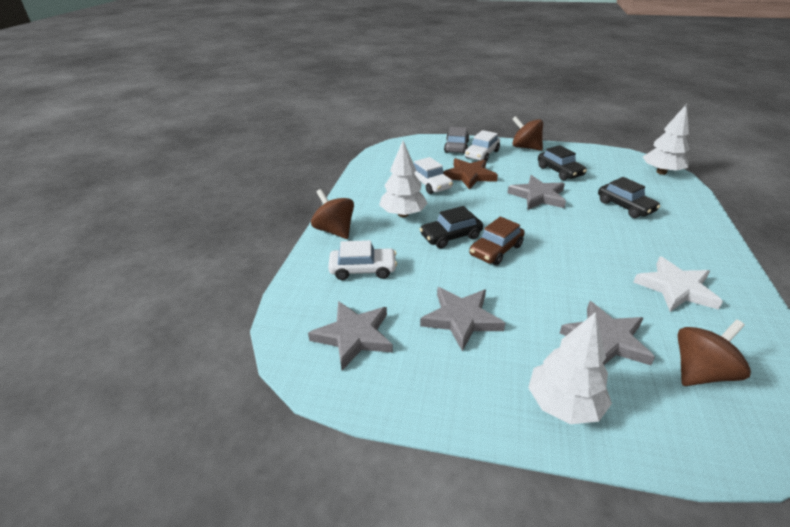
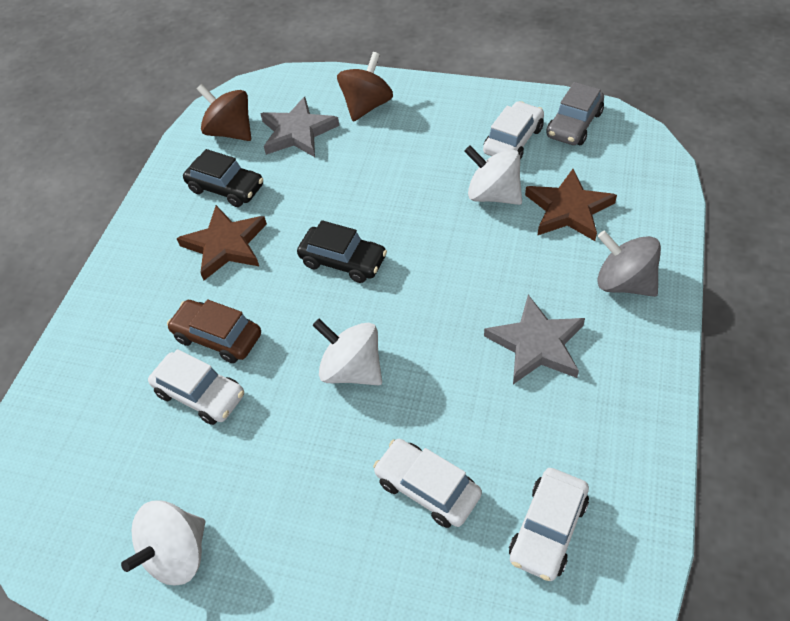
black car: [420,206,483,249] [538,145,587,180] [598,177,661,218] = 3 -> [183,149,263,207] [297,220,387,283] = 2
brown spinning top: [311,189,354,239] [512,116,543,151] [678,319,751,386] = 3 -> [197,84,251,141] [337,52,393,122] = 2
brown star: [443,158,498,190] = 1 -> [176,205,267,281] [525,169,617,241] = 2
grey spinning top: none = 0 -> [597,230,661,297] = 1
grey star: [308,301,393,370] [420,287,505,351] [507,175,566,210] [560,301,655,365] = 4 -> [260,97,339,157] [484,295,585,384] = 2
white car: [328,240,397,280] [414,157,453,194] [465,130,500,162] = 3 -> [148,349,244,425] [373,439,482,528] [483,101,544,160] [509,468,589,581] = 4
white spinning top: none = 0 -> [121,500,205,585] [313,319,382,385] [464,146,522,205] = 3
white star: [634,256,723,312] = 1 -> none = 0
white tree: [379,141,428,217] [528,312,612,424] [643,104,690,175] = 3 -> none = 0

